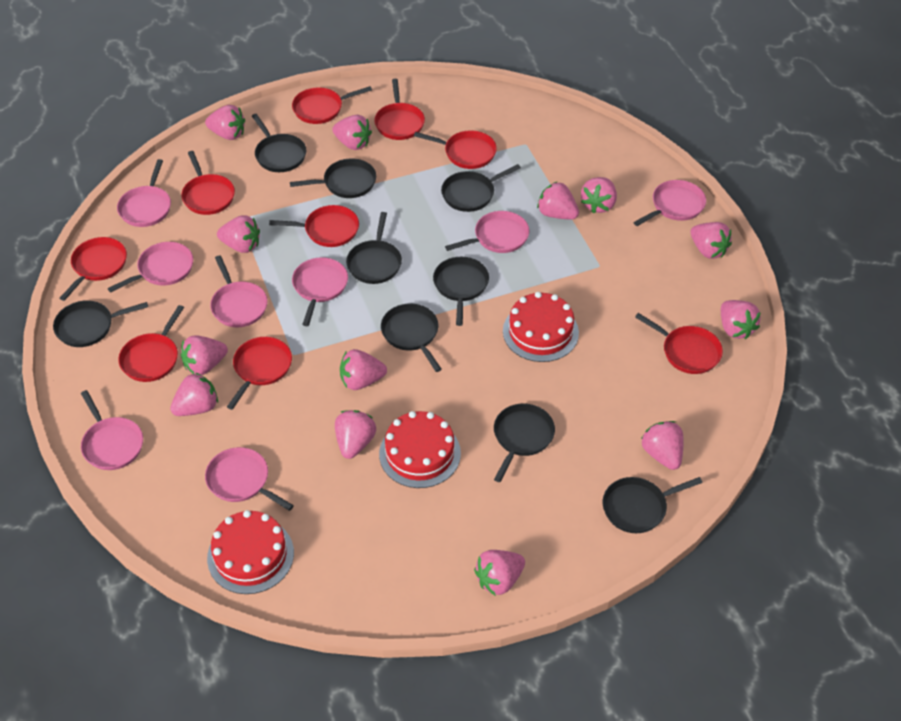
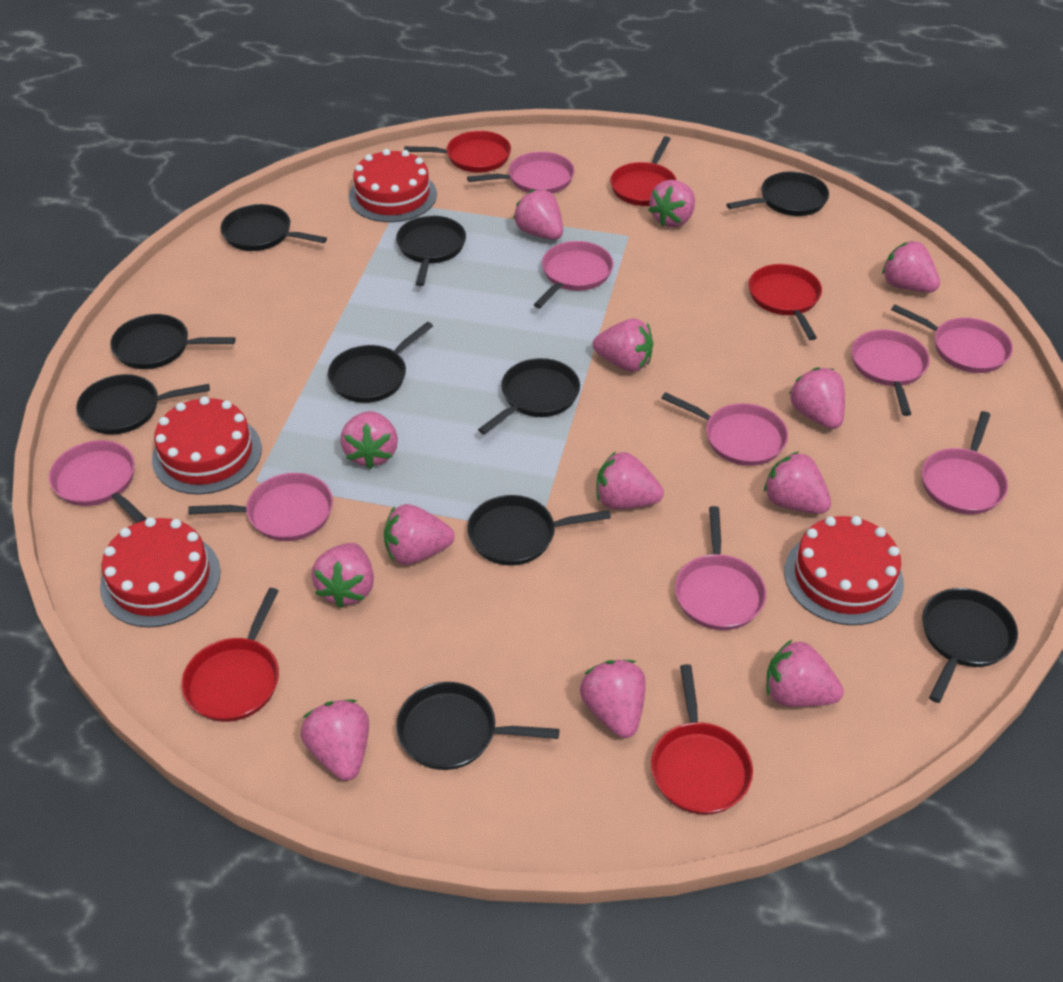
black pan: [53,300,148,347] [252,114,306,172] [290,158,376,198] [346,212,402,284] [381,304,442,372] [433,257,489,326] [441,164,521,212] [494,404,555,482] [603,477,702,533] = 9 -> [76,374,210,435] [110,314,235,369] [220,204,327,251] [328,322,433,403] [396,216,466,286] [396,682,559,770] [467,495,611,566] [478,358,580,435] [726,171,829,216] [922,588,1018,703] = 10
pink pan: [81,390,143,470] [107,242,193,293] [117,159,171,227] [205,447,294,511] [210,255,268,327] [292,257,348,326] [445,211,530,253] [633,180,706,226] = 8 -> [49,440,147,523] [188,473,333,541] [467,151,574,194] [534,241,613,308] [661,392,788,466] [675,506,766,630] [851,329,930,416] [891,304,1013,373] [922,411,1008,514] = 9
red cake: [207,510,294,594] [379,411,461,488] [503,292,579,362] = 3 -> [100,517,221,627] [152,396,262,494] [349,149,437,222] [784,516,904,625] = 4
red pan: [59,237,127,301] [118,305,184,382] [181,151,235,215] [227,337,292,410] [269,205,359,247] [292,86,372,124] [374,79,425,140] [414,130,497,169] [635,313,723,374] = 9 -> [181,588,279,722] [404,131,511,173] [610,136,677,206] [651,664,753,815] [749,264,822,340] = 5

